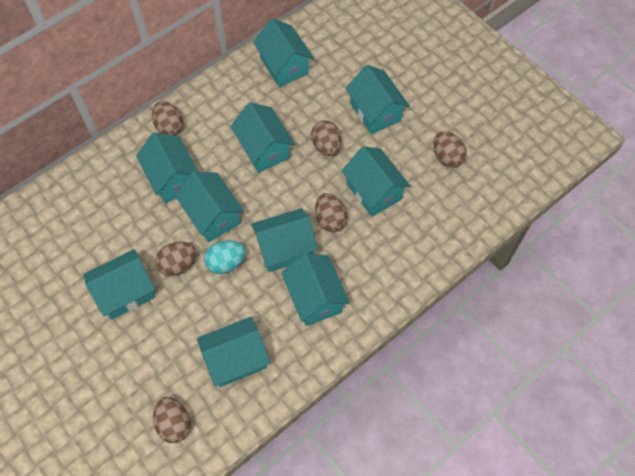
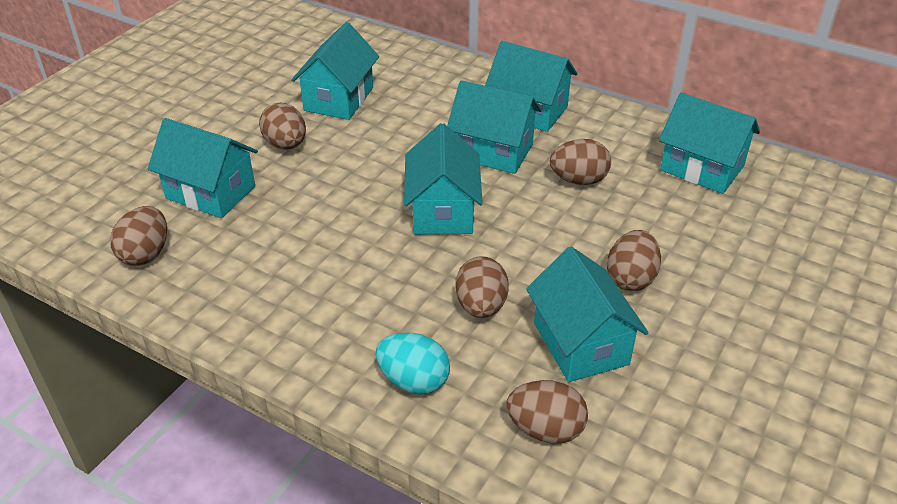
turquoise house: [83,249,156,320] [136,132,199,203] [175,171,244,242] [197,317,270,387] [231,102,295,173] [251,208,318,272] [253,18,314,87] [281,253,350,326] [342,146,410,217] [346,65,410,134] = 10 -> [148,118,258,218] [291,22,379,120] [404,123,483,235] [447,80,542,174] [485,41,578,132] [526,247,649,382] [659,93,760,194] = 7

